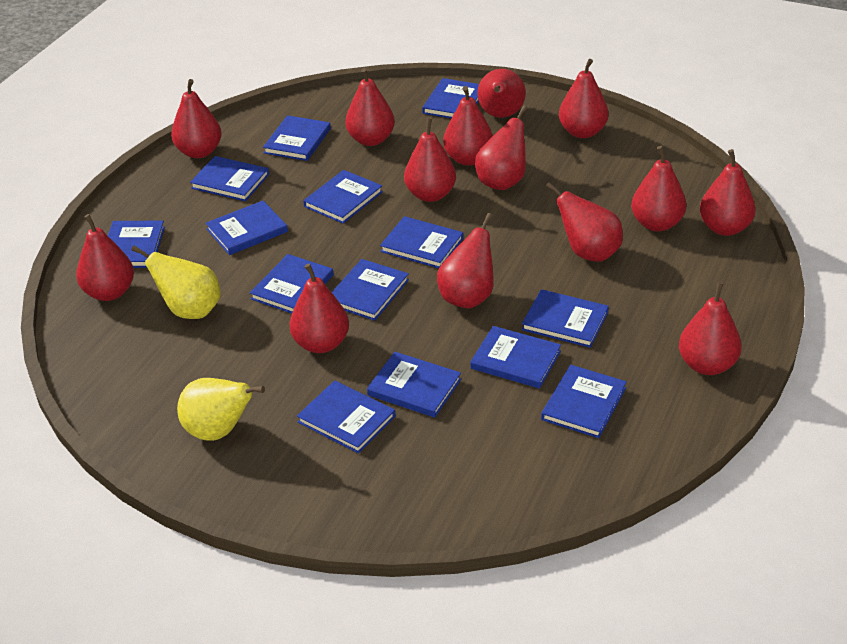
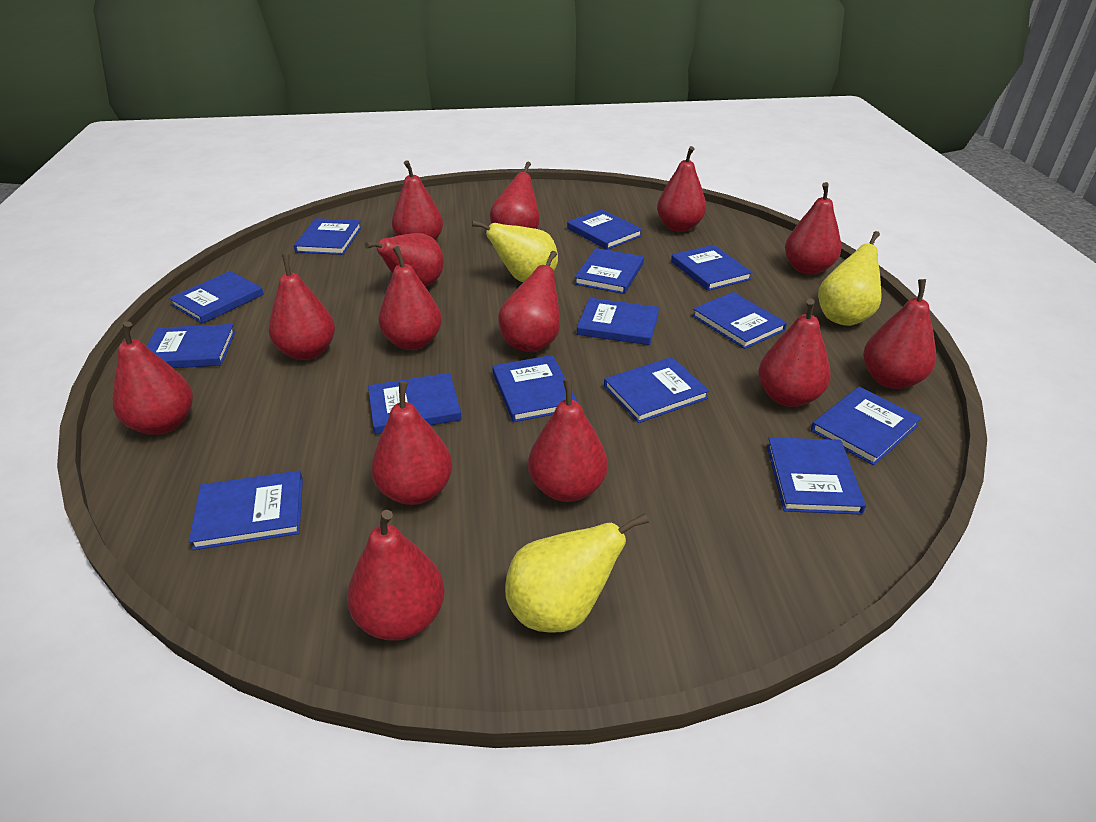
yellow pear: [131,246,221,319] [177,378,265,441] = 2 -> [472,220,558,282] [505,513,649,633] [818,231,882,326] = 3

